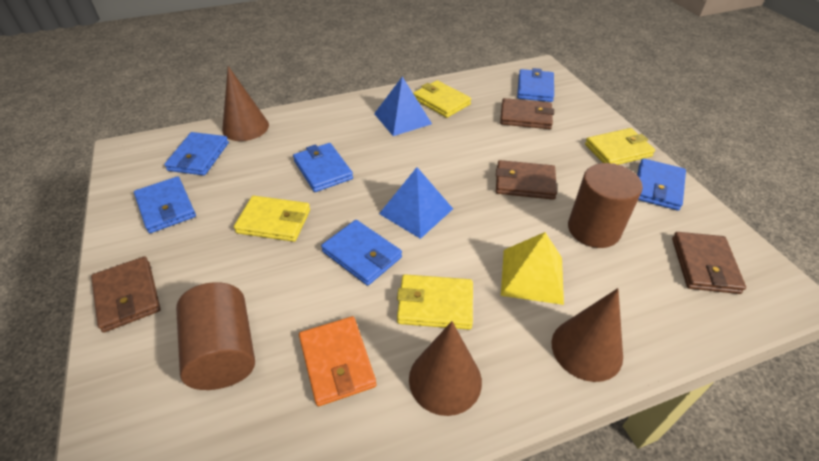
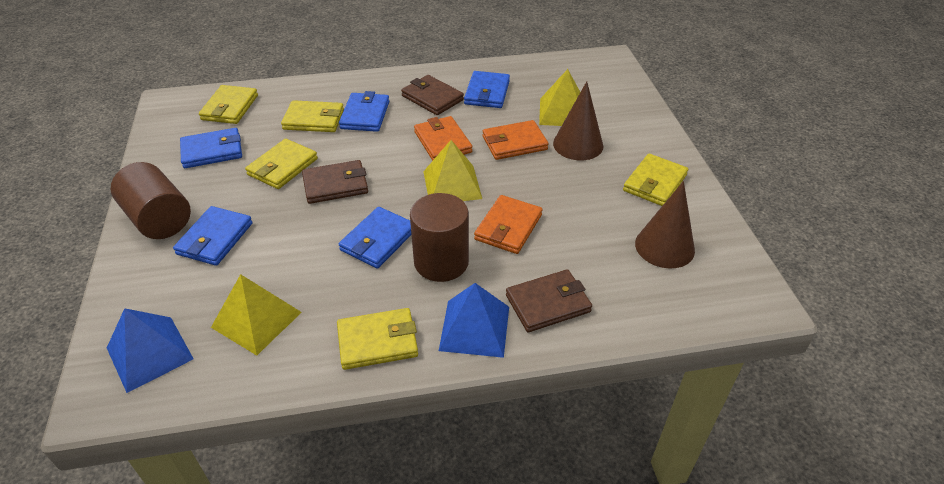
blue wallet: [134,176,196,233] [164,132,229,176] [293,143,353,192] [321,220,402,286] [517,68,554,102] [637,158,686,211] = 6 -> [173,206,252,266] [180,128,242,168] [339,91,389,132] [339,207,411,269] [464,71,510,108] = 5
brown cone: [222,66,269,141] [409,321,482,416] [552,288,623,382] = 3 -> [553,81,604,160] [635,181,695,269] = 2
brown wallet: [91,256,161,333] [496,160,557,200] [500,98,554,129] [672,232,746,294] = 4 -> [302,160,368,204] [401,75,464,115] [506,269,592,332] = 3
orange wallet: [299,316,376,406] = 1 -> [414,116,472,161] [474,195,543,254] [483,120,548,160] = 3
yellow pyramid: [501,232,564,305] = 1 -> [211,274,302,355] [423,140,482,201] [539,69,580,126] = 3
yellow wallet: [234,196,310,242] [397,274,473,330] [413,80,471,118] [585,128,655,165] = 4 -> [199,85,258,124] [245,139,318,189] [281,100,344,132] [337,308,418,370] [623,154,688,206] = 5

